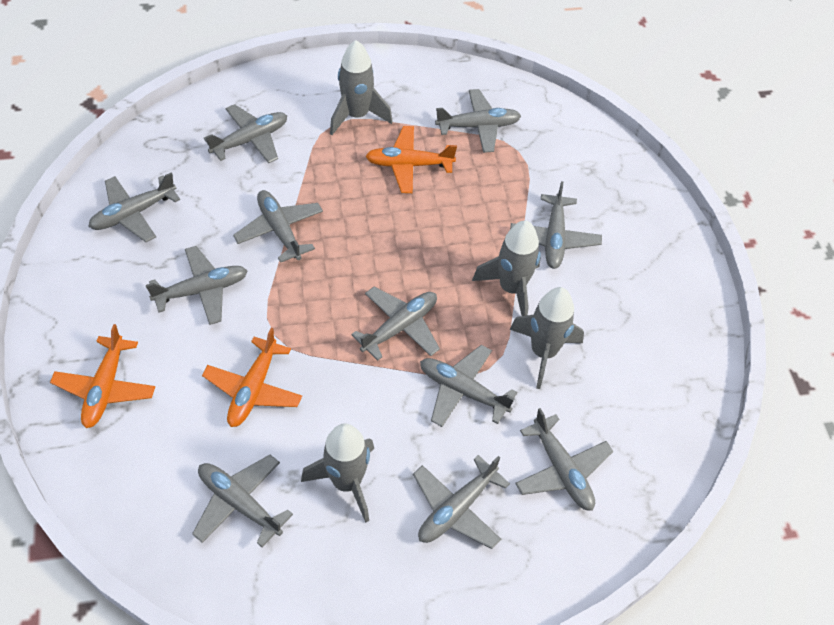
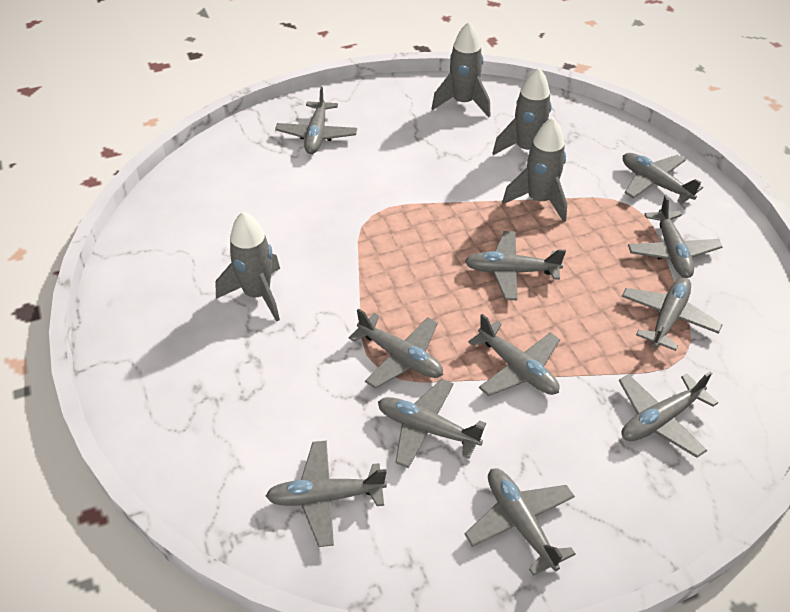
orange plane: [50,324,155,428] [202,328,302,427] [366,126,457,193] = 3 -> none = 0

